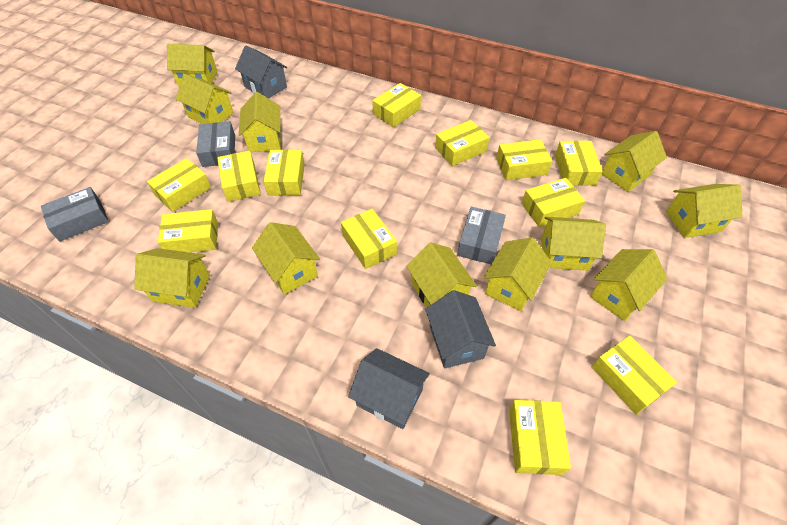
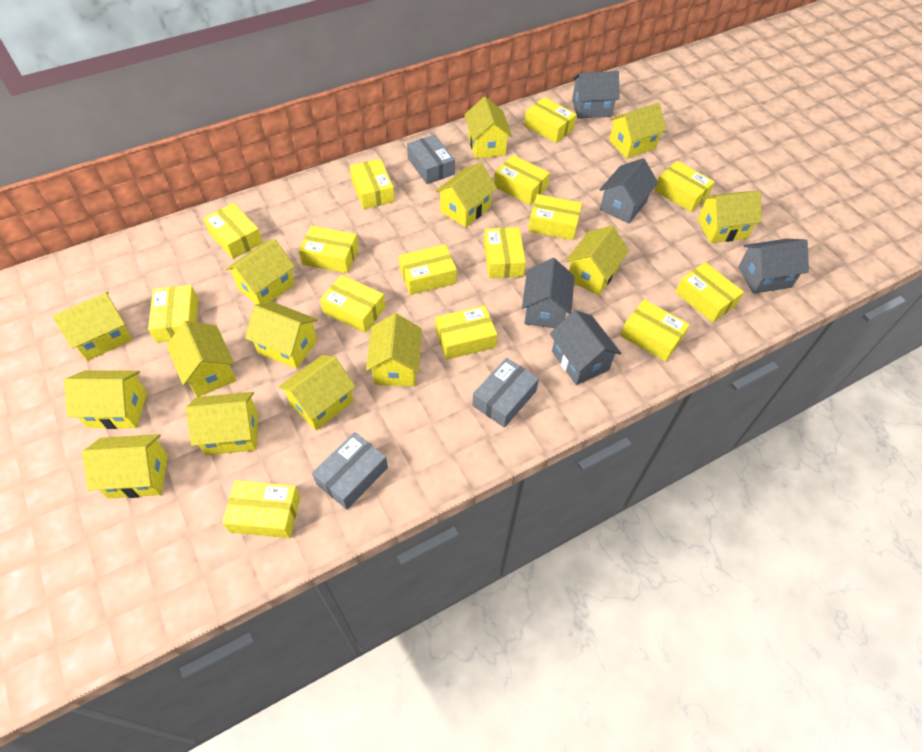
grey house: [235,46,287,98] [348,348,430,429] [425,290,496,369] = 3 -> [522,258,575,328] [550,310,621,385] [572,71,620,119] [599,158,658,224] [738,239,809,294] = 5
yellow box: [147,158,211,212] [158,209,218,253] [217,151,261,202] [263,149,305,195] [341,209,397,269] [372,83,421,127] [435,120,490,166] [496,139,552,180] [509,400,571,475] [522,178,585,227] [555,141,603,186] [592,336,677,415] = 12 -> [148,285,198,343] [203,203,263,259] [222,480,300,538] [299,225,359,273] [320,275,385,333] [349,159,395,209] [399,244,457,295] [435,305,497,360] [484,227,526,278] [494,155,550,205] [524,97,577,143] [528,194,582,240] [621,300,690,362] [654,161,715,212] [675,262,744,323] = 15
yellow house: [134,248,210,308] [167,44,218,87] [176,74,234,124] [239,92,281,152] [252,222,320,295] [406,242,477,307] [484,238,552,311] [541,217,606,271] [590,249,668,321] [601,131,667,192] [666,184,742,238] = 11 -> [52,292,132,361] [64,370,147,429] [82,434,168,499] [167,321,237,397] [186,392,258,455] [226,239,295,304] [245,302,318,369] [278,355,356,431] [366,313,422,386] [435,162,497,227] [465,97,512,159] [566,226,629,295] [609,103,667,159] [698,191,762,243] = 14

